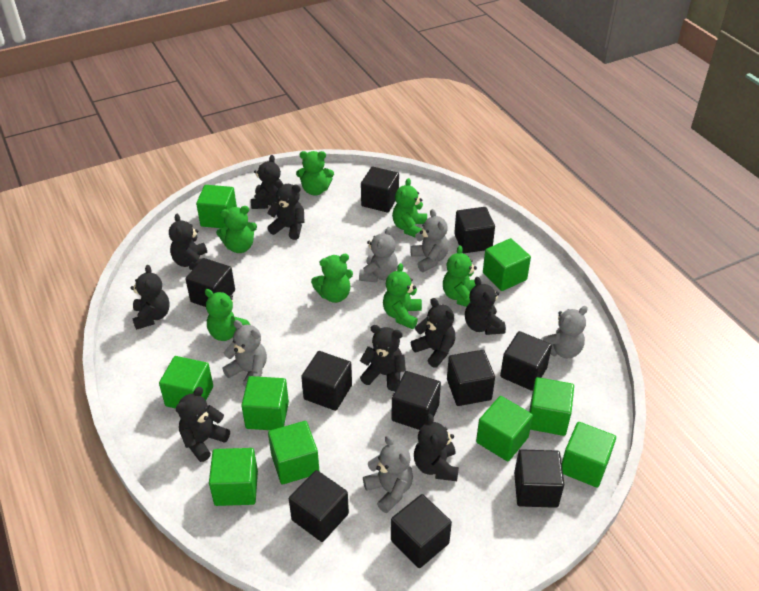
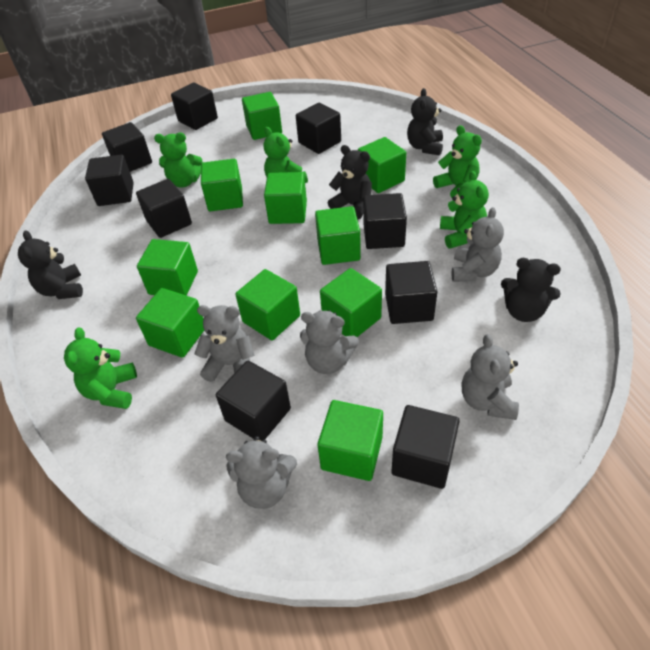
black cube: [186,258,235,307] [289,470,349,542] [301,351,352,411] [361,167,399,213] [391,371,441,430] [391,494,452,568] [447,350,495,406] [454,207,495,253] [500,331,552,391] [514,449,564,508] = 10 -> [85,155,134,206] [102,122,152,172] [136,179,192,238] [171,83,218,130] [216,361,291,441] [296,103,341,154] [363,193,407,249] [385,261,438,324] [392,405,460,489] = 9
black teddy bear: [131,265,170,330] [169,214,207,270] [176,387,230,462] [251,155,282,209] [267,181,305,240] [360,325,406,391] [411,298,455,368] [414,414,459,481] [465,277,506,335] = 9 -> [18,231,83,299] [328,145,372,219] [407,88,443,156] [501,258,561,322] = 4
green cube: [159,356,213,409] [196,185,237,228] [209,448,258,506] [241,376,289,430] [268,421,320,484] [476,396,533,461] [483,238,531,291] [529,377,574,436] [562,422,616,487] = 9 -> [136,288,204,358] [137,239,198,296] [201,159,243,211] [235,269,300,340] [242,92,282,140] [264,172,307,224] [315,206,361,265] [317,400,383,481] [320,268,382,337] [358,137,406,193] = 10
green teddy bear: [205,289,251,341] [216,206,257,253] [296,151,334,196] [311,254,353,303] [383,263,422,329] [392,178,427,238] [443,245,477,307] = 7 -> [64,328,137,409] [154,132,202,188] [264,127,308,183] [433,125,482,198] [440,171,489,249] = 5

